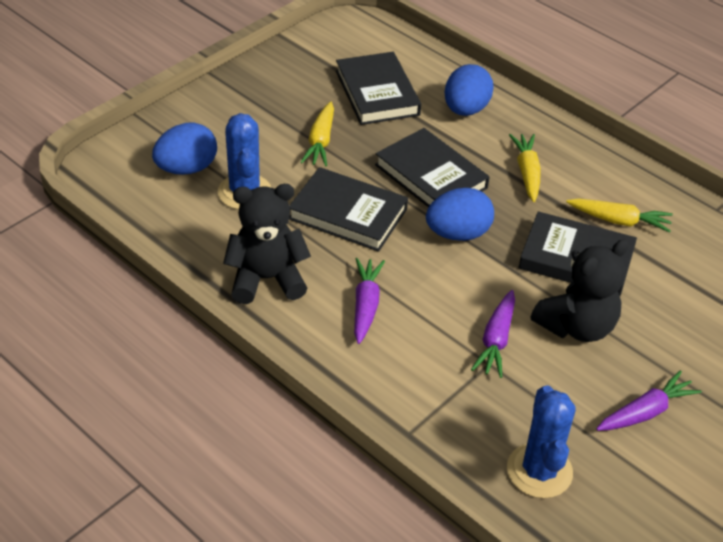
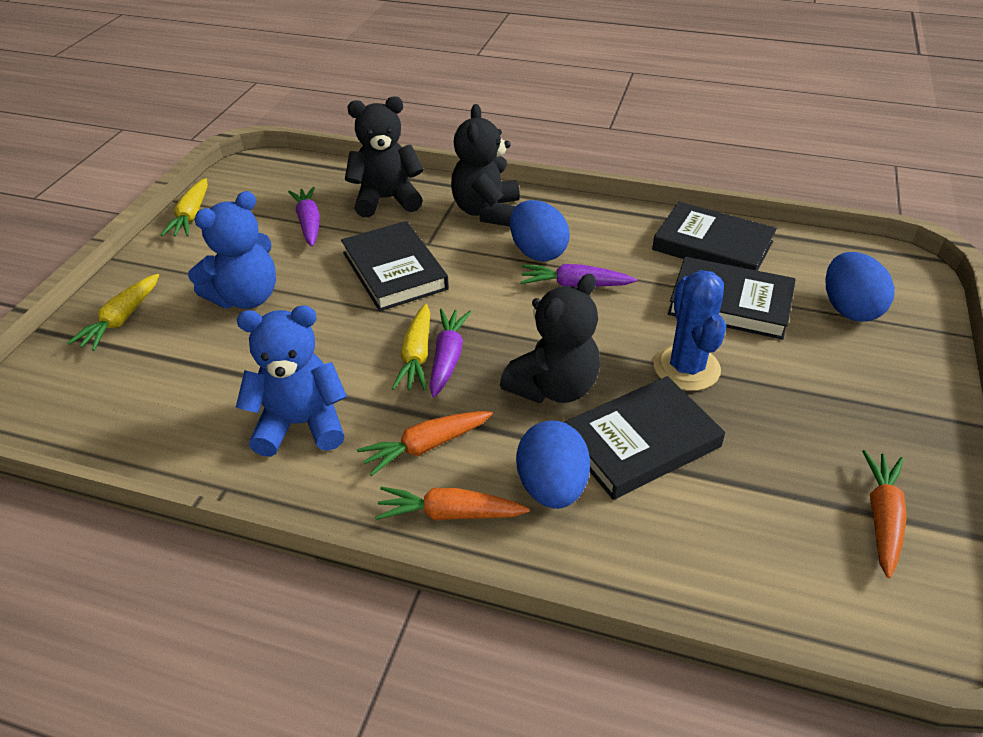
black teddy bear: [223,184,311,304] [531,239,629,342] = 2 -> [345,96,424,217] [451,104,520,227] [500,274,600,403] = 3
blue cactus: [218,113,271,209] [507,385,576,498] = 2 -> [653,270,726,391] = 1
blue teddy bear: none = 0 -> [188,191,276,309] [236,305,347,457] = 2
orange carrot: none = 0 -> [357,411,493,476] [375,487,530,520] [862,450,906,578] = 3

